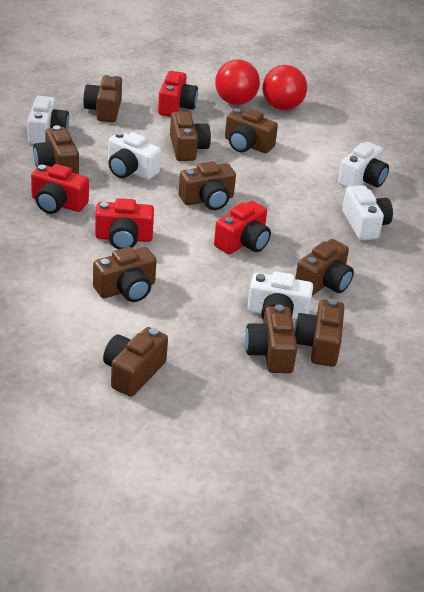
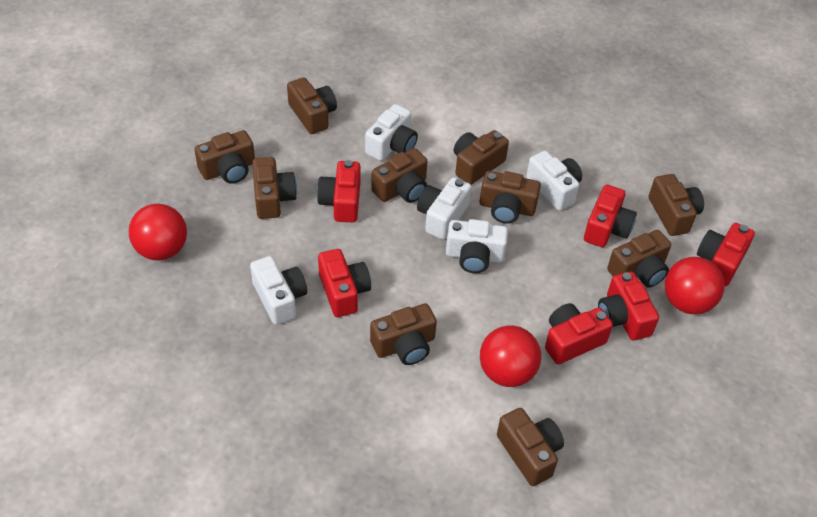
red ball: [215,59,260,105] [263,65,307,110] = 2 -> [129,204,187,260] [480,326,541,387] [665,257,724,314] = 3
red camera: [31,164,89,214] [95,198,154,249] [158,71,198,117] [214,201,271,254] = 4 -> [317,160,360,222] [318,249,371,317] [545,303,613,364] [584,185,637,247] [598,271,659,341] [697,223,755,286] = 6

